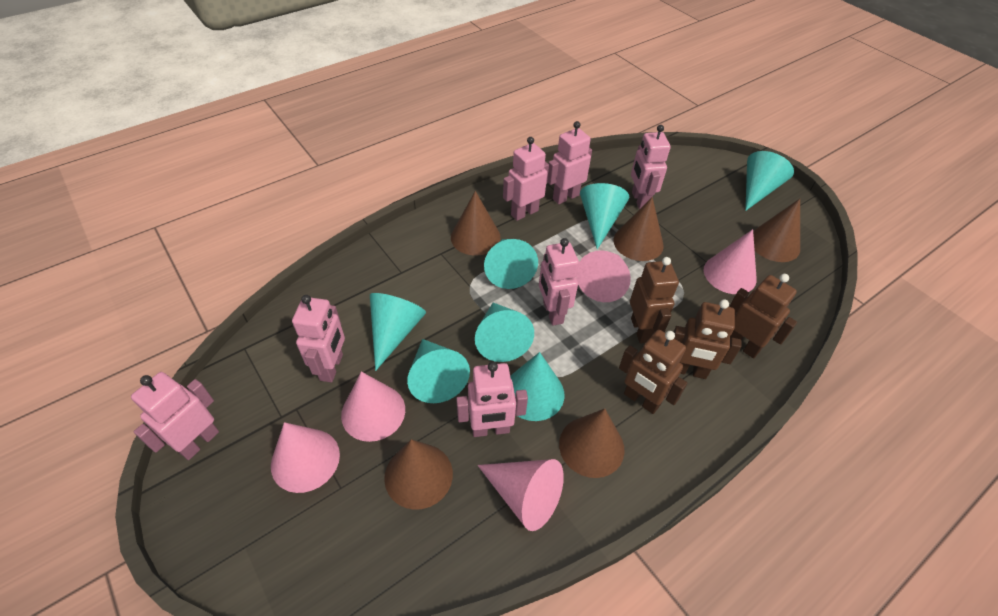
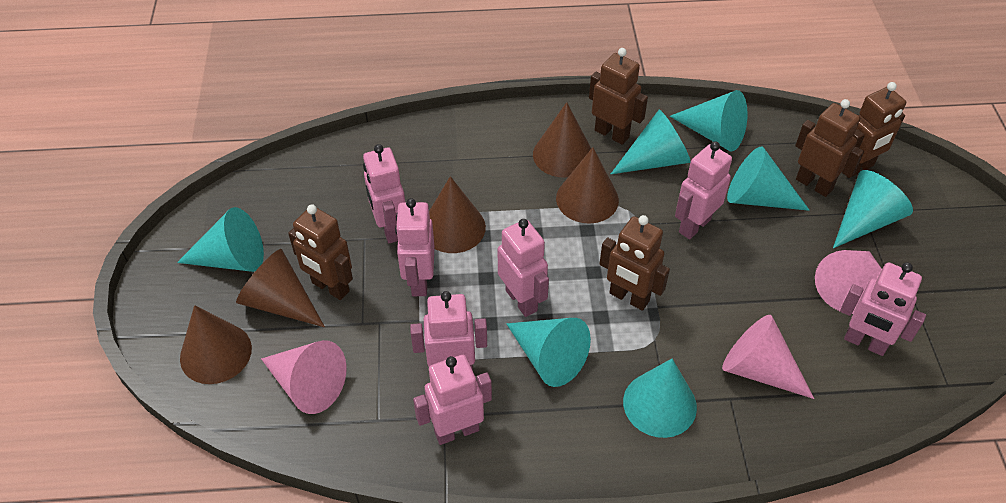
brown robot: [619,330,687,414] [630,257,679,343] [673,299,741,379] [729,274,797,358] = 4 -> [288,204,353,300] [589,48,648,145] [599,215,670,311] [795,99,864,197] [845,82,906,178] = 5
pink cone: [271,422,340,493] [341,372,405,442] [477,459,564,531] [576,250,631,302] [704,229,757,294] = 5 -> [261,340,347,414] [722,315,814,399] [815,250,882,314] = 3

